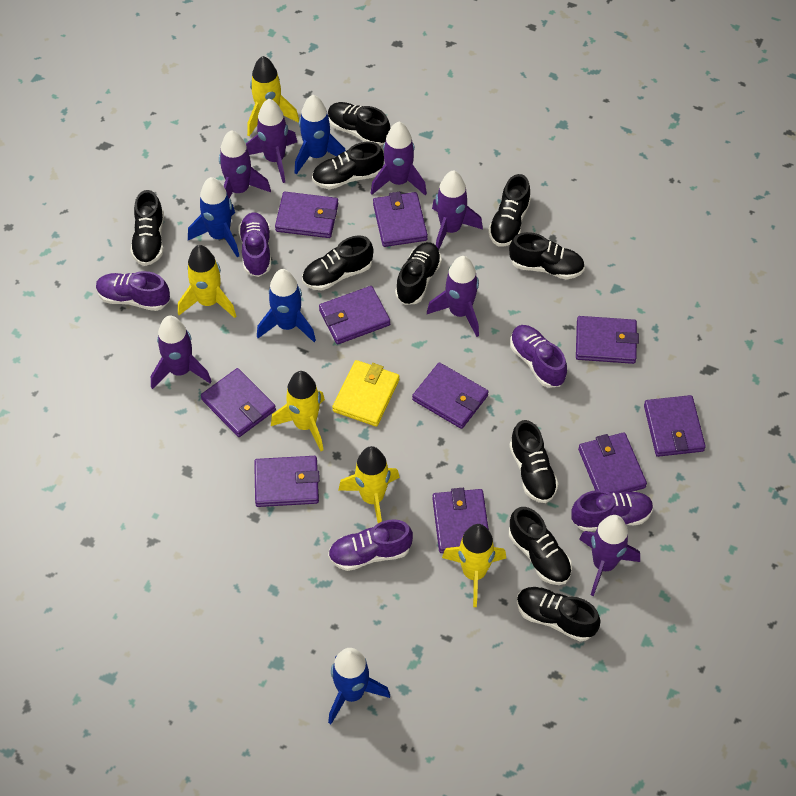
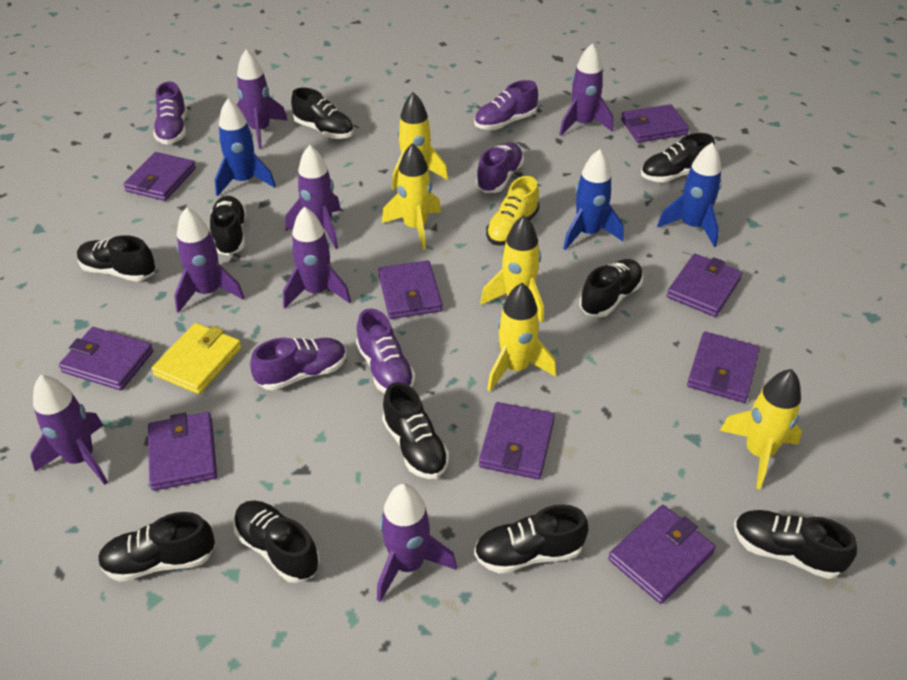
blue rocket: [188,177,239,257] [257,269,316,342] [295,95,346,175] [328,648,390,724] = 4 -> [215,99,276,197] [563,149,624,250] [657,142,722,247] = 3
purple wallet: [201,368,276,437] [254,456,320,507] [275,192,338,238] [319,286,390,344] [373,192,428,247] [412,362,488,429] [432,488,489,553] [576,316,639,364] [578,432,647,493] [644,395,706,457] = 10 -> [59,327,153,390] [123,152,196,201] [148,412,217,491] [378,260,443,319] [479,402,555,479] [608,505,716,604] [621,104,689,143] [667,254,742,317] [687,332,760,403] = 9
yellow shoe: none = 0 -> [486,176,540,246] = 1

